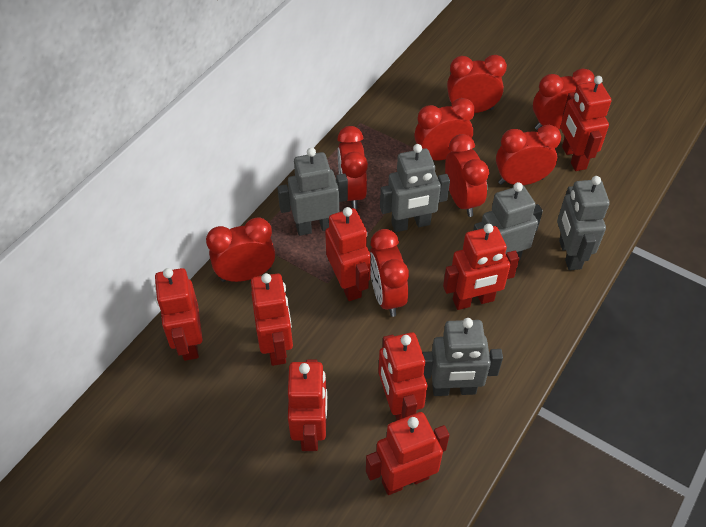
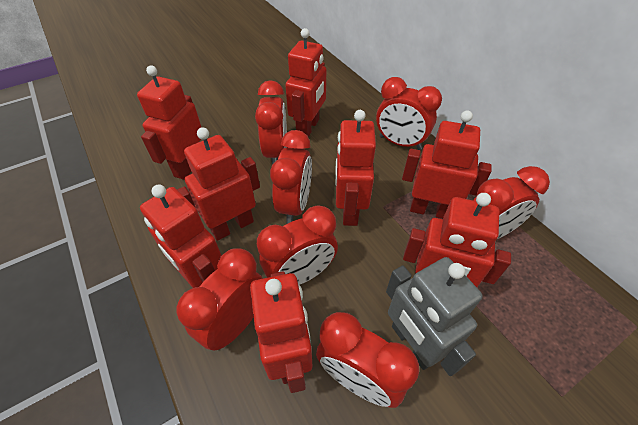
grey robot: [277,148,348,236] [380,144,450,232] [422,318,503,396] [473,182,543,261] [557,176,610,270] = 5 -> [386,257,482,376] = 1
red clock: [206,217,275,282] [337,126,368,209] [370,229,409,317] [415,98,475,160] [445,134,489,217] [447,55,507,113] [496,125,561,185] [533,69,595,130] = 8 -> [177,248,263,351] [255,80,287,165] [257,205,338,285] [270,130,312,224] [316,312,419,408] [376,77,442,150] [472,166,550,239] = 7

